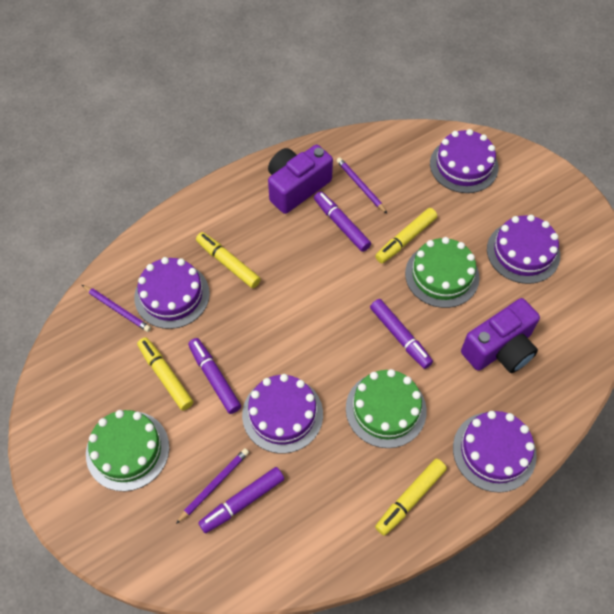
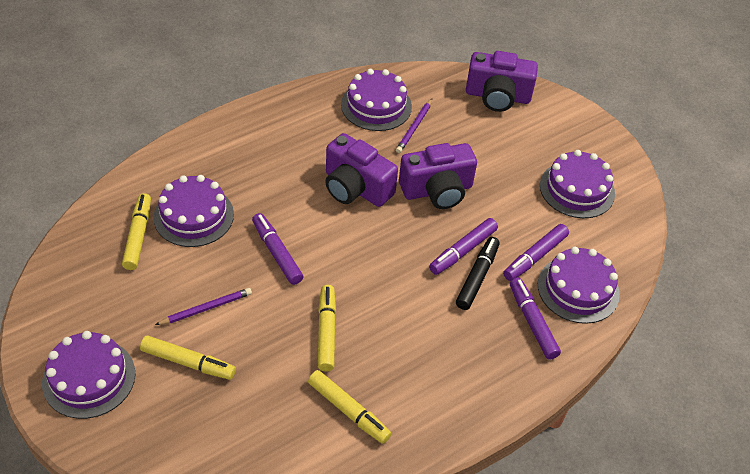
black marker: none = 0 -> [456,237,500,310] = 1
green cake: [86,410,169,491] [346,369,427,448] [405,237,480,308] = 3 -> none = 0
purple camera: [268,145,333,214] [461,298,540,373] = 2 -> [325,133,398,207] [399,143,477,209] [466,51,538,112] = 3
purple pencil: [82,285,151,332] [176,448,249,524] [336,157,387,213] = 3 -> [155,288,252,325] [396,99,432,153] = 2

